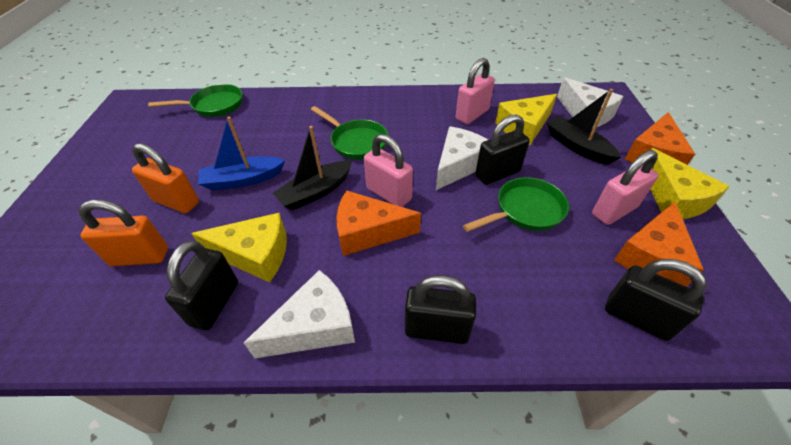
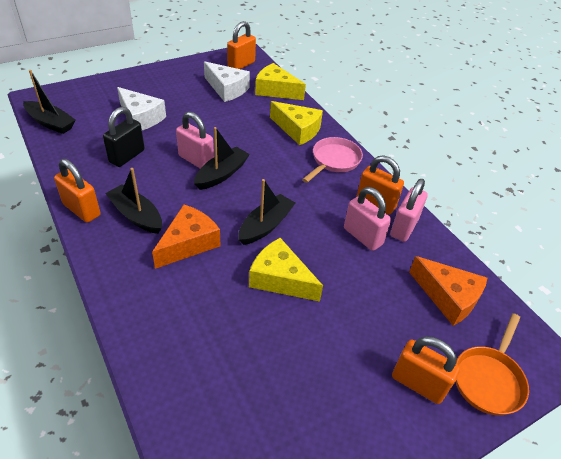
black boat: [273,126,352,210] [547,89,621,165] = 2 -> [23,70,76,134] [105,168,162,234] [194,127,250,190] [239,179,295,245] = 4
black padlock: [165,241,238,330] [405,275,476,344] [475,114,530,185] [605,259,707,341] = 4 -> [103,107,145,167] = 1
blue boat: [198,116,285,191] = 1 -> none = 0
green pan: [148,84,243,117] [311,106,388,159] [463,177,569,232] = 3 -> none = 0
orange cheese: [337,190,421,256] [614,202,704,287] [625,112,695,165] = 3 -> [152,205,221,269] [409,256,487,326] = 2
orange padlock: [79,199,168,266] [132,143,199,213] = 2 -> [54,159,101,223] [227,21,256,69] [357,155,404,215] [392,336,460,404] = 4
orange pan: none = 0 -> [455,313,529,416] = 1
pink pan: none = 0 -> [302,137,363,183] = 1
white cheese: [244,270,355,358] [436,126,488,190] [557,77,624,127] = 3 -> [117,87,166,130] [204,61,250,102] = 2

